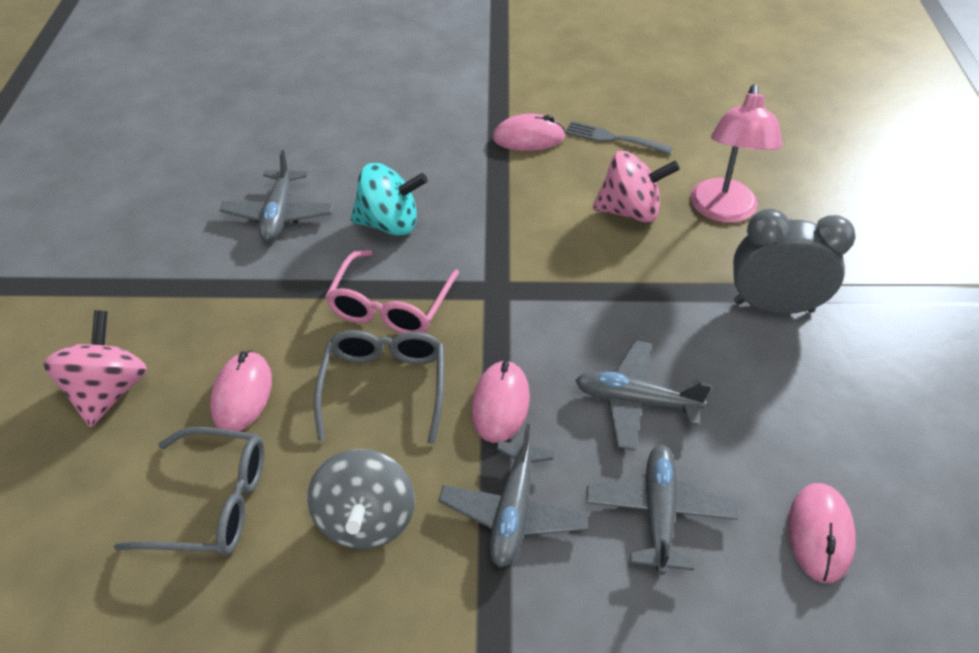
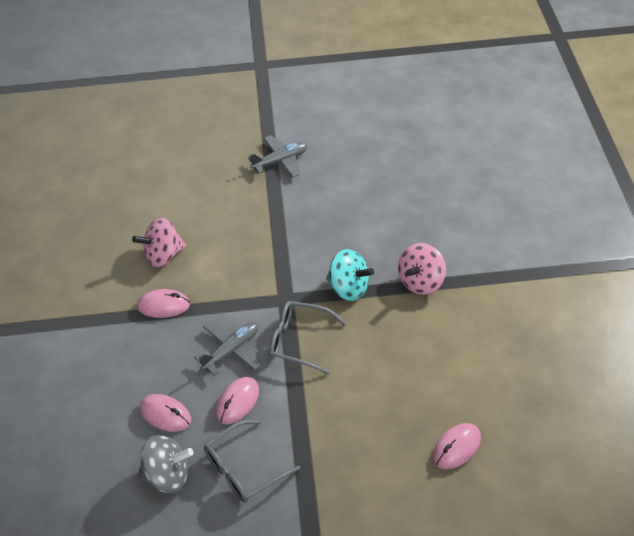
grey clock: [733,209,855,314] = 1 -> none = 0
grey fork: [565,121,673,155] = 1 -> none = 0
grey plane: [220,150,333,242] [438,424,589,567] [575,340,712,451] [586,445,738,575] = 4 -> [194,321,262,376] [248,135,308,178] = 2
pink glasses: [325,250,459,333] = 1 -> none = 0
pink lamp: [690,84,783,223] = 1 -> none = 0

